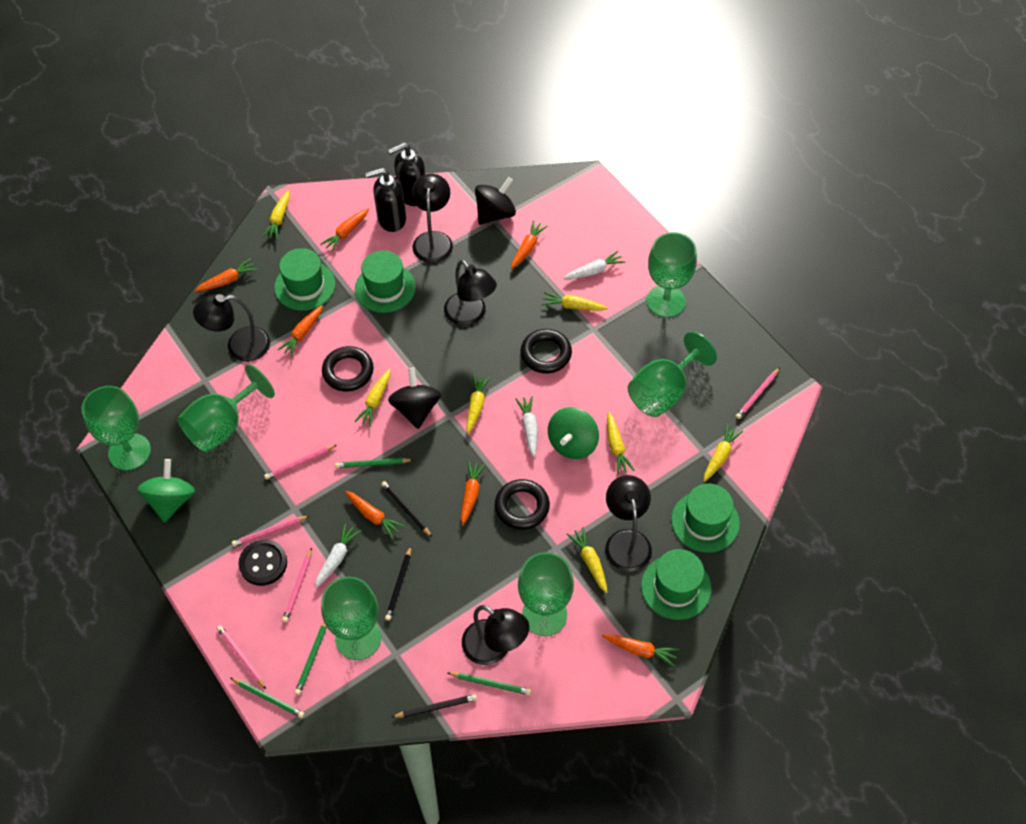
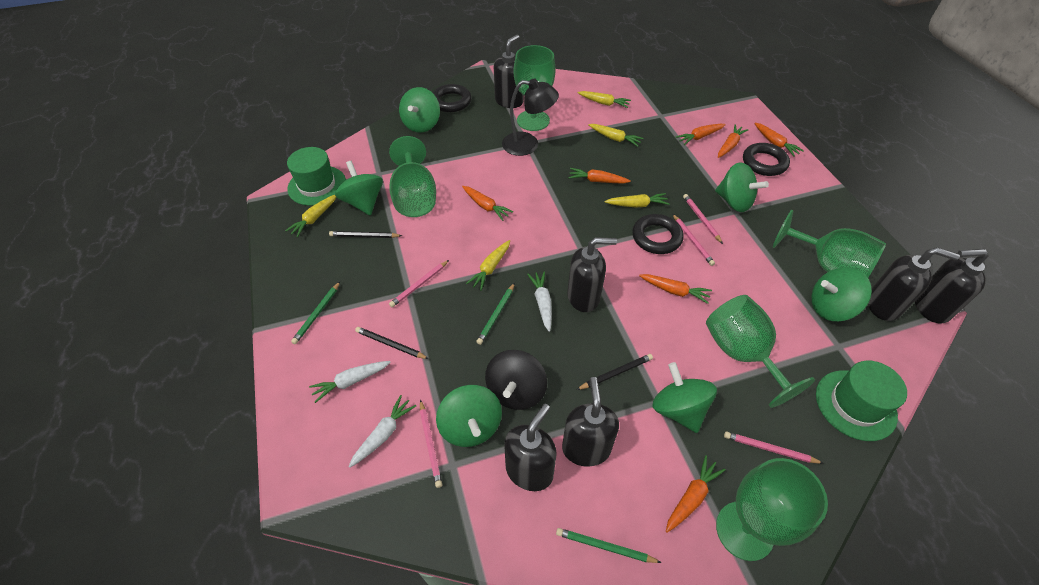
black button: [238,540,287,586] = 1 -> none = 0
black lamp: [193,294,270,362] [411,174,453,263] [444,260,497,326] [462,605,529,665] [605,475,652,572] = 5 -> [502,78,559,156] = 1
black soap dispenser: [365,168,406,232] [388,143,425,206] = 2 -> [494,35,524,108] [504,404,557,491] [562,377,619,467] [567,237,617,312] [868,247,960,321] [915,249,988,324] = 6
black spinning top: [388,368,441,429] [475,177,516,225] = 2 -> [485,350,547,410] = 1
green goblet: [81,386,151,471] [177,364,275,452] [321,577,381,660] [518,552,574,636] [628,331,717,417] [647,232,697,317] = 6 -> [389,136,436,217] [514,45,555,131] [706,295,815,408] [716,458,828,561] [773,210,886,277] = 5
green hat: [274,248,335,311] [355,250,416,313] [641,549,712,620] [671,484,740,553] = 4 -> [287,147,346,206] [816,361,907,441] = 2
green pencil: [231,678,304,718] [295,622,327,695] [335,458,413,468] [448,672,531,695] = 4 -> [291,282,340,344] [476,283,515,345] [556,528,662,563] = 3
green spinning top: [137,459,195,523] [548,407,599,459] = 2 -> [335,161,383,216] [399,87,440,133] [436,385,502,447] [653,362,717,433] [715,162,769,212] [812,267,872,321] = 6
yellow carrot: [262,190,290,240] [355,369,391,427] [466,374,490,434] [541,292,608,311] [567,527,608,593] [607,412,635,474] [704,424,743,482] = 7 -> [285,195,336,237] [466,240,510,291] [578,91,631,108] [588,124,643,147] [605,193,669,208] = 5

